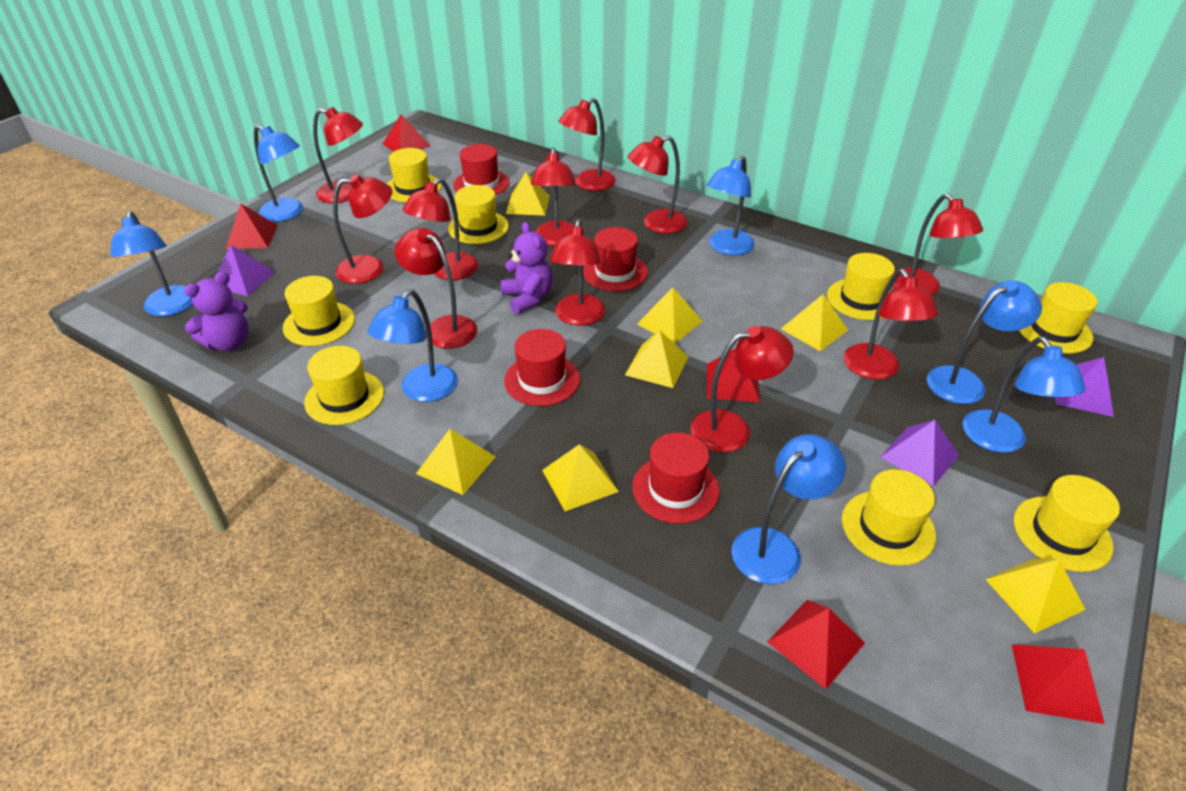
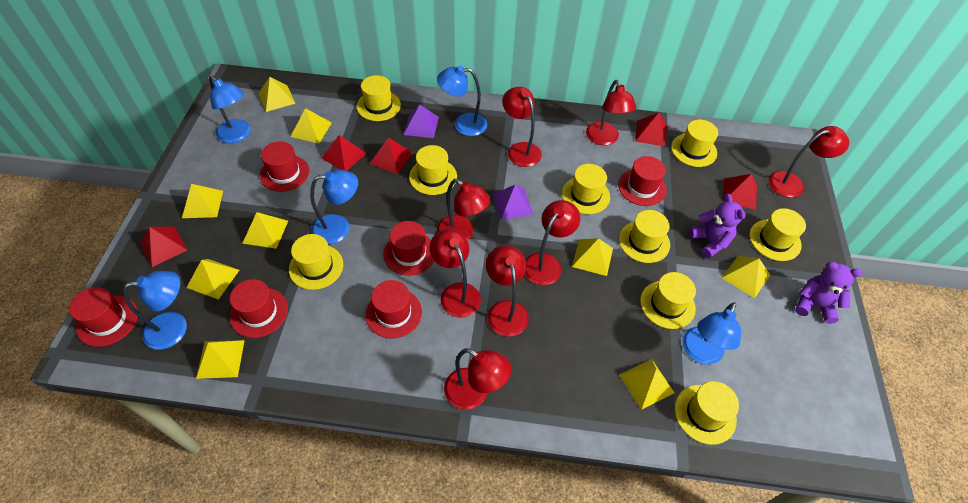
blue lamp: [110,211,193,316] [254,125,303,222] [368,289,458,402] [707,156,755,256] [732,434,846,584] [927,280,1042,404] [963,337,1086,453] = 7 -> [123,271,187,350] [209,76,251,143] [310,170,358,244] [437,66,487,136] [682,302,741,365] = 5
purple pyramid: [218,245,275,296] [881,420,959,487] [1055,357,1114,417] = 3 -> [403,105,439,138] [493,185,533,220] = 2
red hat: [453,144,509,195] [504,329,580,406] [583,227,648,291] [632,432,720,524] = 4 -> [69,287,138,347] [230,279,288,338] [260,141,309,192] [365,280,422,338] [383,221,434,276] [618,156,667,206] = 6
red lamp: [313,107,363,203] [333,174,392,284] [394,228,477,349] [403,178,478,280] [531,147,576,246] [550,219,605,326] [558,98,616,191] [628,135,688,234] [691,326,794,453] [844,269,938,380] [892,193,983,295] = 11 -> [429,229,481,318] [437,179,491,241] [444,348,512,410] [486,245,529,337] [502,87,542,167] [525,200,580,285] [586,80,636,145] [768,126,849,198] = 8
yellow hat: [283,276,355,346] [304,346,384,425] [387,148,441,202] [448,185,509,244] [827,253,895,320] [842,469,936,566] [1014,475,1120,572] [1019,282,1097,353] = 8 -> [289,234,343,290] [357,75,401,121] [409,145,457,195] [562,164,610,214] [619,210,670,263] [640,272,696,329] [671,120,718,167] [675,381,739,445] [750,208,806,261] = 9
yellow pyramid: [416,429,496,495] [506,172,550,216] [542,444,619,511] [625,330,688,388] [637,287,702,344] [781,294,848,351] [985,558,1086,634] = 7 -> [182,184,223,218] [186,259,239,300] [196,340,245,379] [242,212,288,249] [258,77,296,112] [291,108,332,144] [572,238,613,276] [619,359,675,410] [722,256,770,298] = 9

